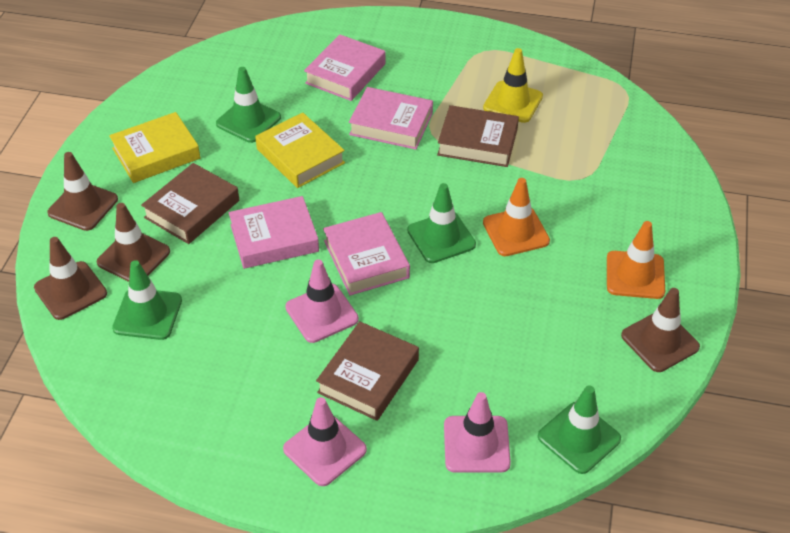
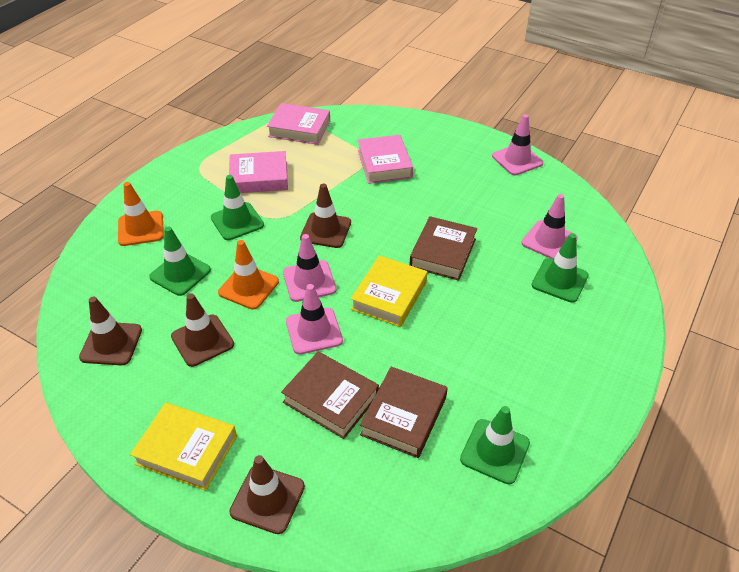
pink book: [229,196,319,269] [304,34,386,101] [323,212,410,296] [349,87,433,150] = 4 -> [229,151,288,193] [267,103,330,145] [358,135,413,184] = 3
pink traffic cone: [283,397,367,486] [285,259,359,343] [444,392,511,473] = 3 -> [283,234,336,302] [286,284,343,355] [492,114,543,175] [522,194,578,259] = 4
yellow traffic cone: [483,48,543,123] = 1 -> none = 0

